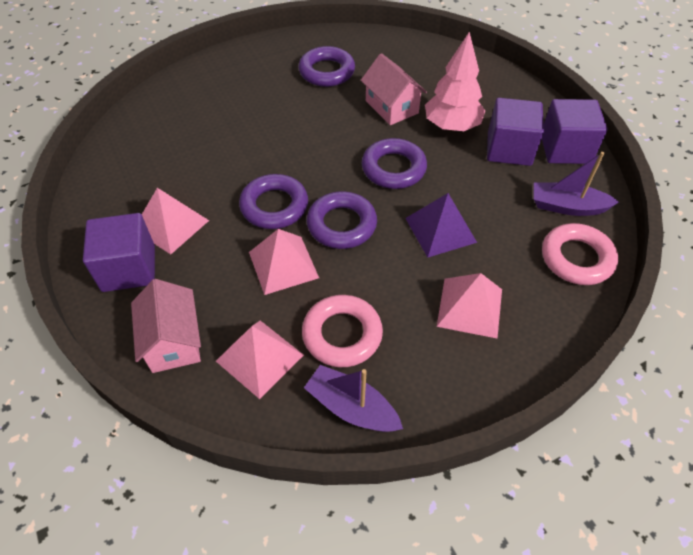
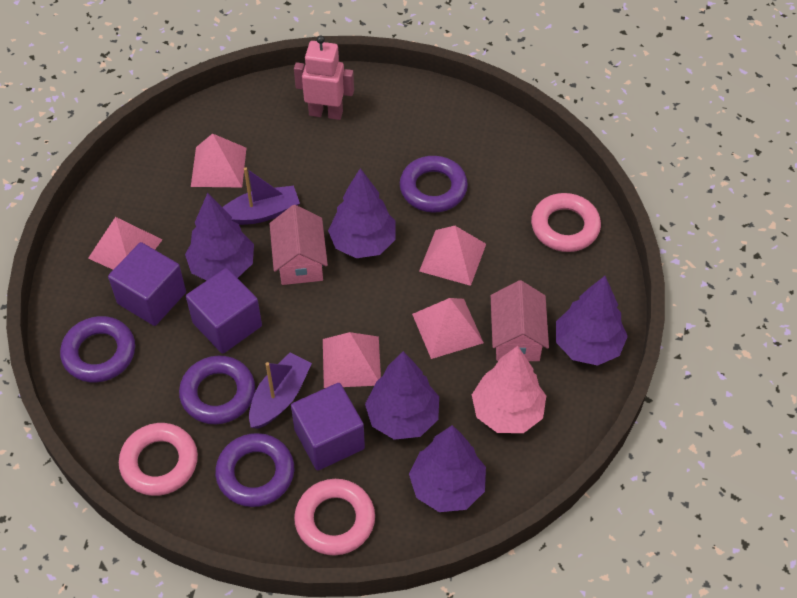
pink pyramid: [142,188,209,254] [216,321,304,399] [249,229,319,295] [437,273,502,338] = 4 -> [88,217,163,270] [191,133,246,187] [323,332,381,388] [412,298,484,359] [419,226,486,286] = 5
pink ring: [302,295,383,367] [542,223,618,285] = 2 -> [119,423,198,496] [294,479,375,556] [531,193,601,252] = 3
pink robot: none = 0 -> [294,35,354,120] = 1
purple pyramid: [405,193,477,258] = 1 -> none = 0
purple tree: none = 0 -> [185,193,254,281] [328,168,396,258] [365,351,439,440] [409,425,486,512] [556,276,628,366] = 5

